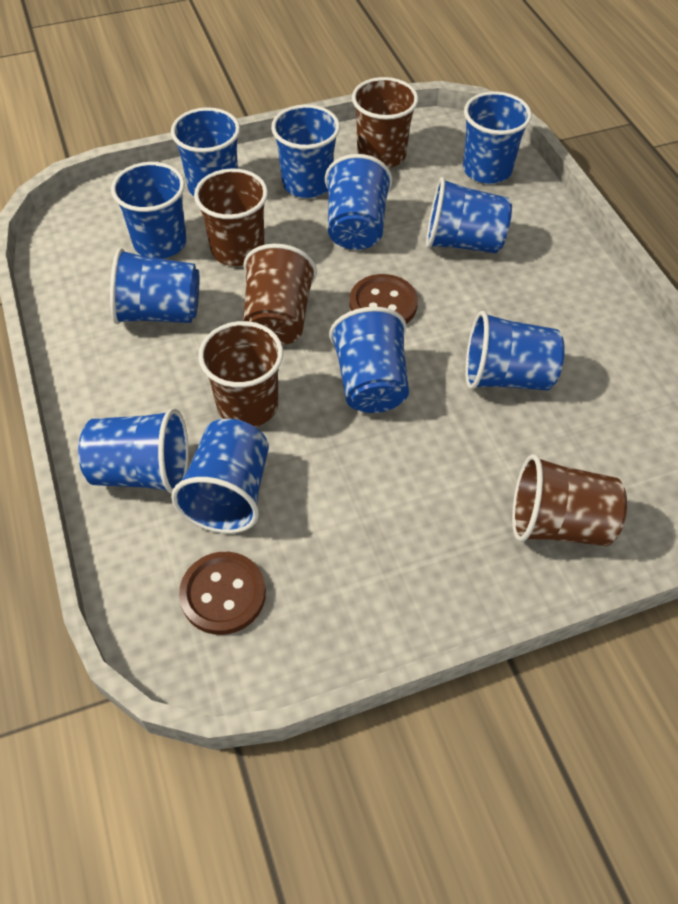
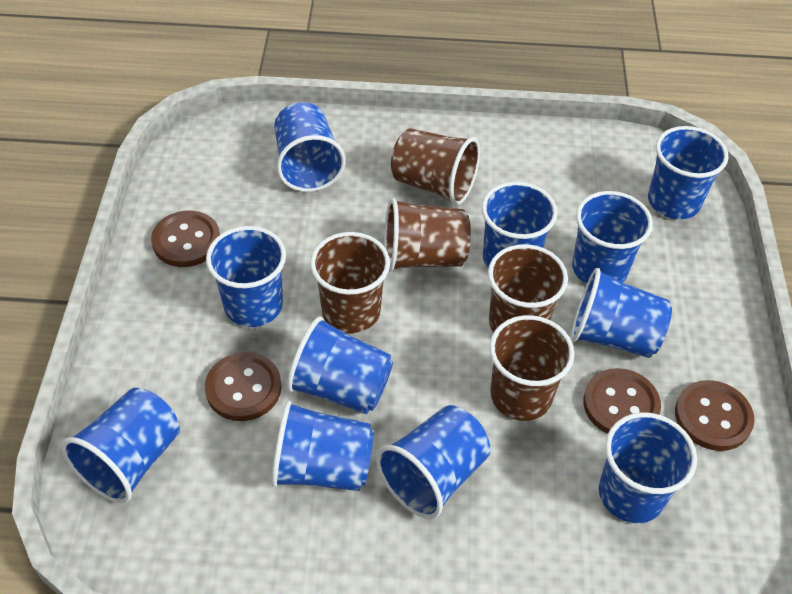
brown button: [179,552,266,635] [350,274,418,324] = 2 -> [151,211,220,267] [205,352,282,421] [583,368,661,434] [675,380,755,451] = 4

